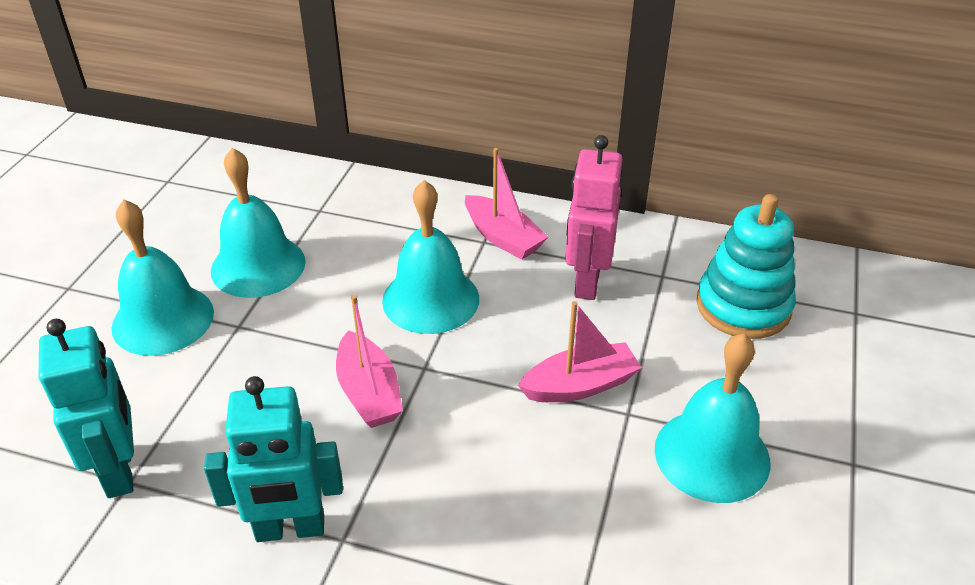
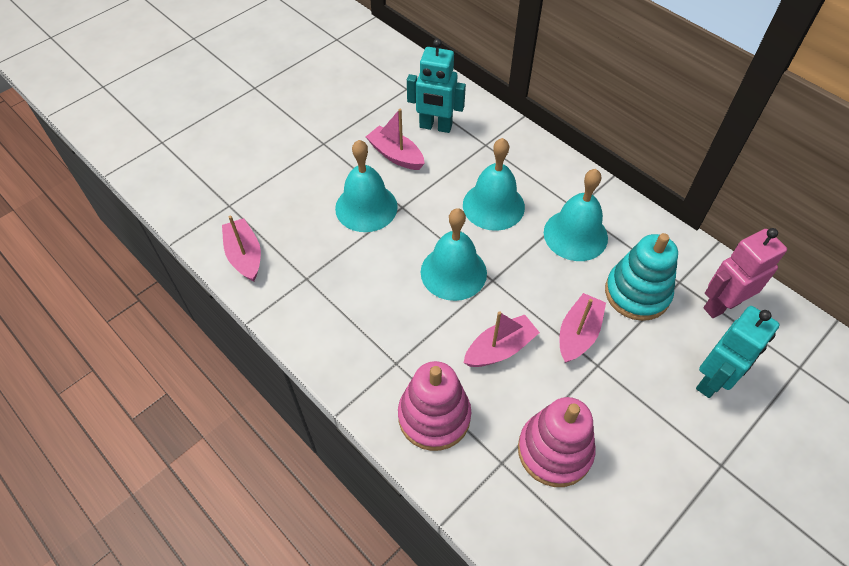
pink boat: [336,295,403,428] [465,148,548,260] [518,301,642,402] = 3 -> [222,216,261,282] [366,109,425,170] [464,311,540,367] [560,293,606,363] = 4
pink stacking toy: none = 0 -> [398,361,471,451] [518,397,595,487] = 2

